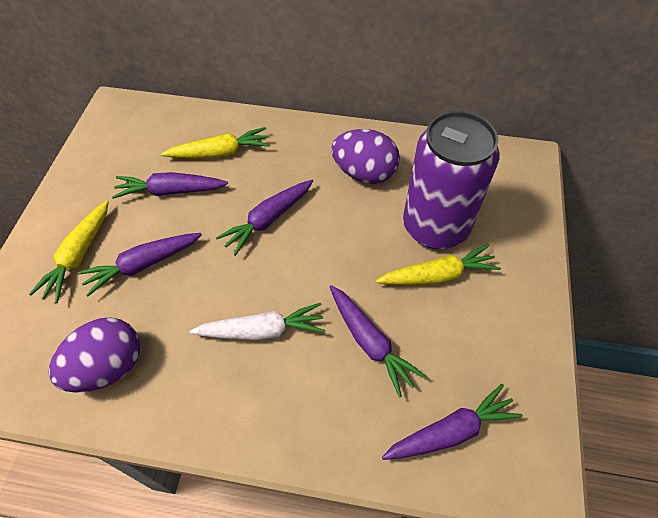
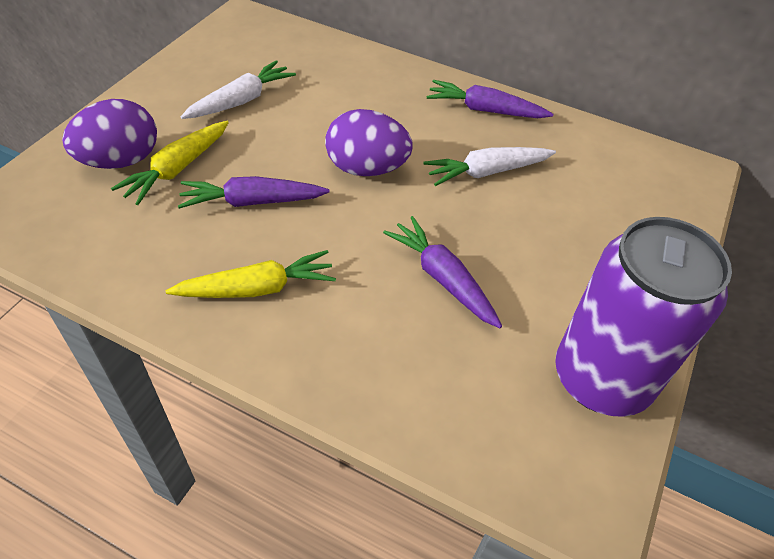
purple carrot: [78,233,202,297] [112,172,228,199] [216,180,313,256] [330,285,426,398] [382,384,523,460] = 5 -> [178,176,330,209] [383,216,502,328] [427,80,553,118] = 3
white carrot: [189,303,325,340] = 1 -> [181,60,296,119] [423,147,556,186] = 2
yellow carrot: [29,200,109,303] [161,127,270,158] [376,244,501,285] = 3 -> [111,121,229,205] [165,250,336,298] = 2

